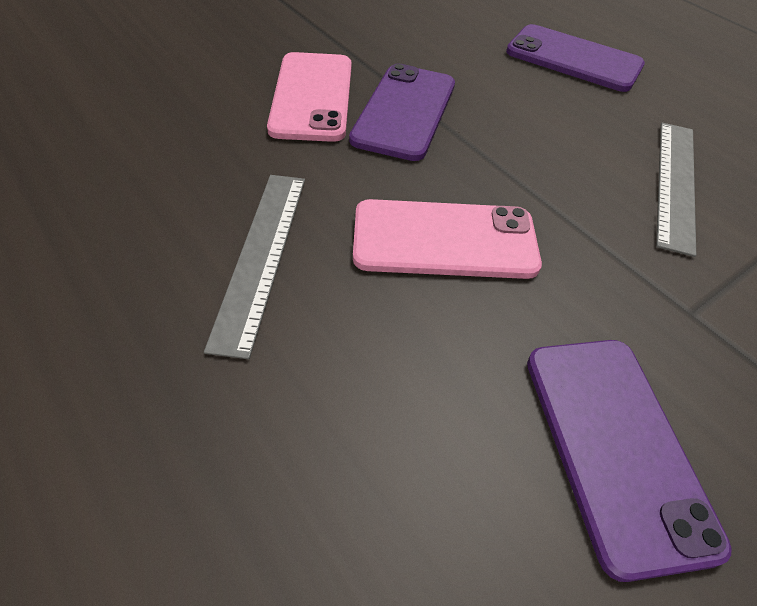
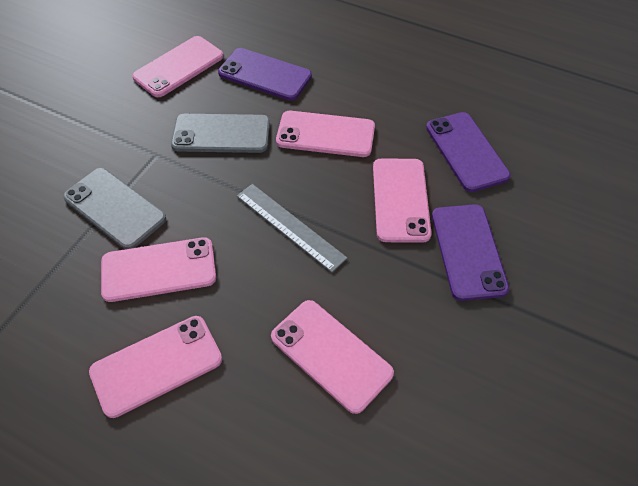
grey phone: none = 0 -> [63,168,166,249] [171,114,270,153] = 2
grey ruler: [204,175,305,359] [656,123,696,257] = 2 -> [237,184,347,272] = 1
pink phone: [267,52,352,142] [353,199,542,279] = 2 -> [89,316,222,418] [101,237,216,302] [132,36,223,97] [271,300,394,414] [276,111,375,157] [373,159,432,243] = 6

